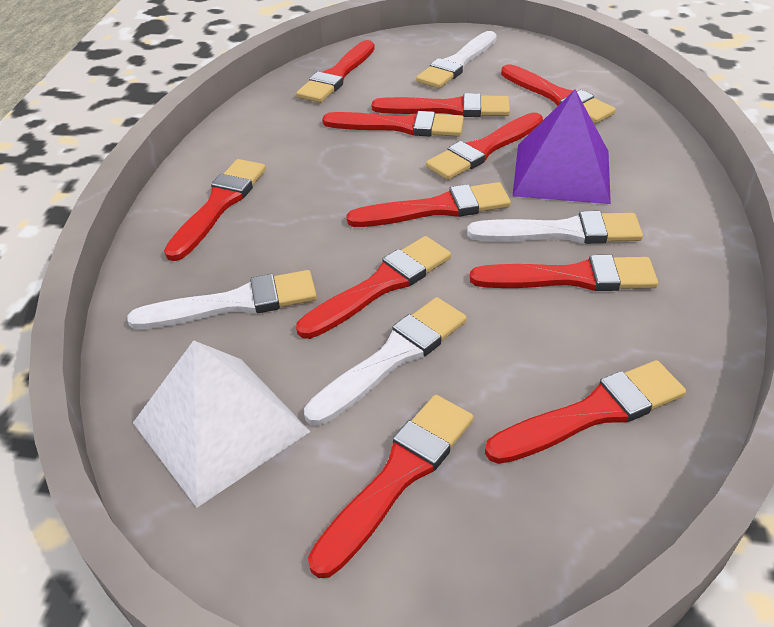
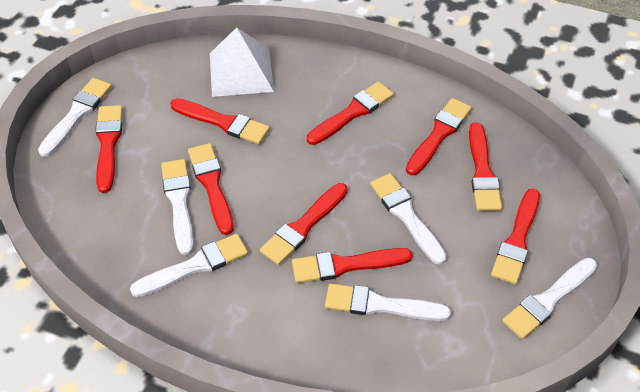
purple pyramid: [512,90,611,204] = 1 -> none = 0
red brush: [164,159,266,261] [296,40,375,103] [296,236,451,339] [308,395,474,578] [322,111,464,137] [346,182,511,227] [372,93,510,117] [426,113,543,180] [470,255,658,291] [485,360,686,464] [501,64,616,124] = 11 -> [95,105,123,193] [170,98,270,144] [188,143,234,235] [260,183,348,265] [292,248,413,283] [307,81,394,145] [406,98,472,175] [469,123,502,211] [491,188,540,284] = 9
white brush: [127,270,317,329] [304,297,467,426] [416,31,497,89] [467,211,643,244] = 4 -> [38,78,112,157] [130,234,248,297] [161,159,194,255] [325,283,451,321] [370,173,447,265] [502,258,597,339] = 6

